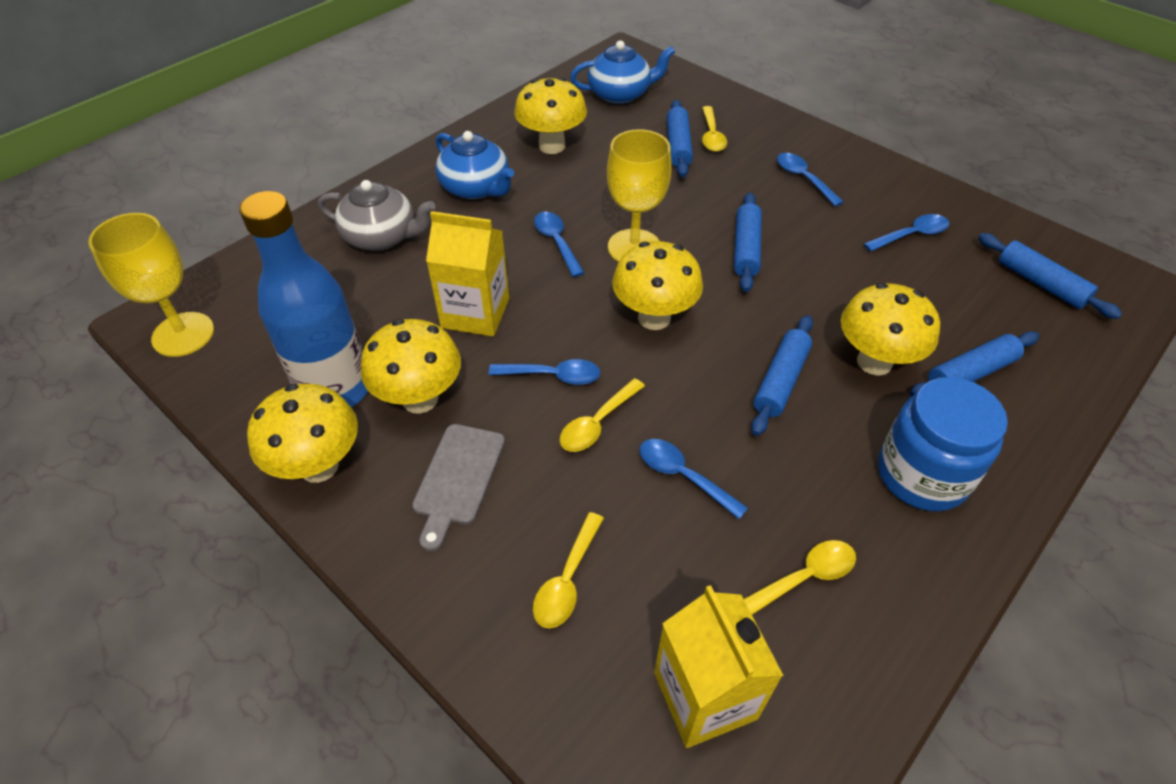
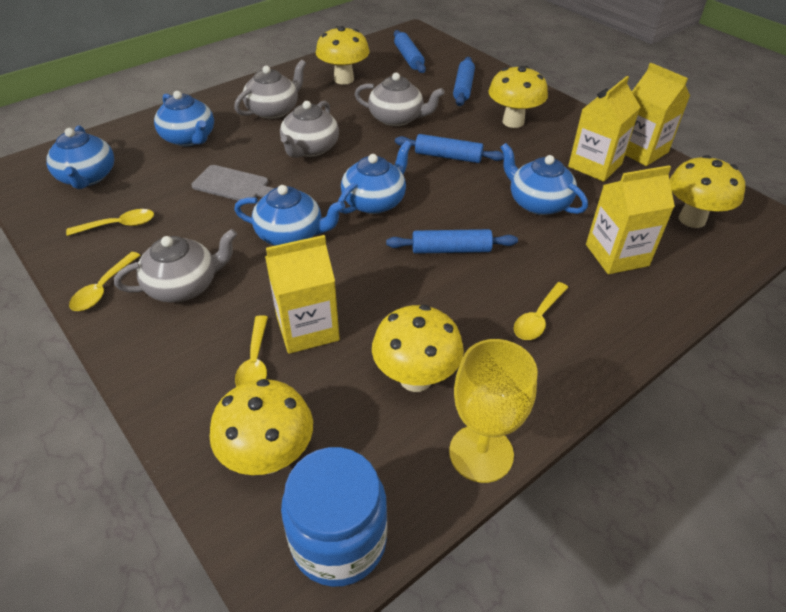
blue bottle: [239,191,368,407] = 1 -> none = 0
blue rolling pin: [667,100,693,177] [734,193,762,292] [751,315,813,436] [910,331,1039,397] [978,233,1122,319] = 5 -> [386,229,518,254] [394,30,426,73] [395,134,504,163] [453,57,475,106] = 4
blue spoon: [489,359,601,385] [534,212,584,277] [640,439,748,519] [777,153,843,206] [864,214,949,252] = 5 -> none = 0
blue teapot: [435,131,514,199] [570,41,675,104] = 2 -> [46,125,114,189] [154,91,214,146] [234,185,345,246] [338,141,412,214] [500,143,588,215] = 5
grey teapot: [318,180,435,251] = 1 -> [114,229,237,303] [234,60,306,119] [280,101,339,158] [355,73,445,127] = 4
yellow carton: [426,211,509,337] [654,585,784,748] = 2 -> [265,235,340,354] [568,76,640,182] [586,165,675,274] [625,63,690,166] = 4
yellow goblet: [88,213,214,357] [607,129,672,262] = 2 -> [449,339,538,483] = 1

